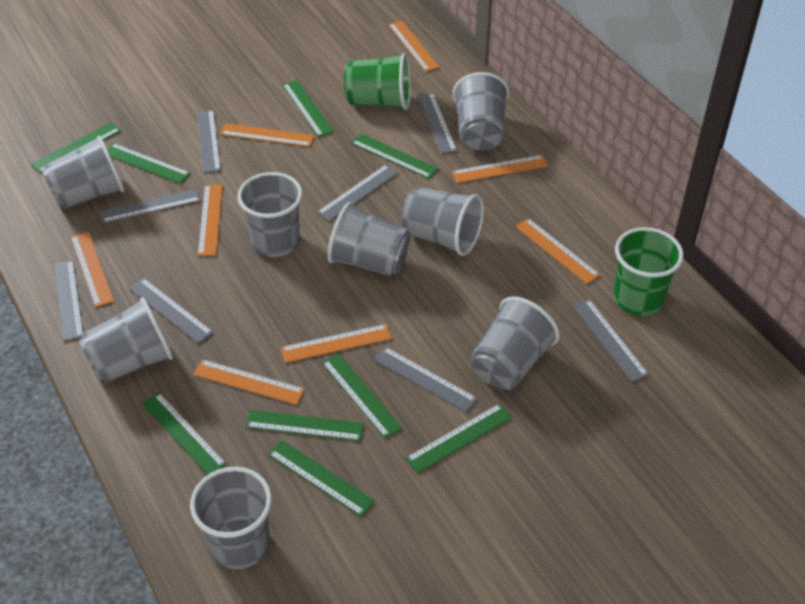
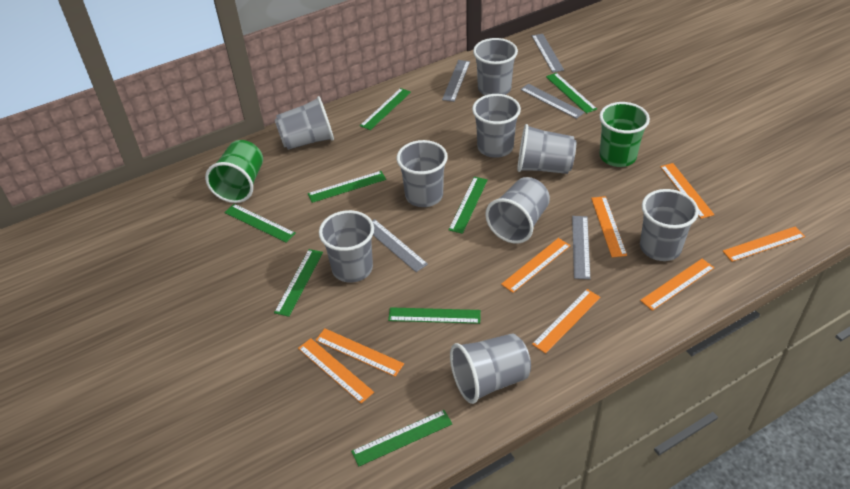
green ruler: [31,122,121,173] [107,143,190,184] [142,392,227,475] [246,410,364,441] [268,440,375,517] [283,80,334,137] [322,353,402,438] [351,134,438,179] [405,403,512,473] = 9 -> [224,204,296,243] [274,249,323,317] [308,171,386,203] [351,410,452,466] [360,88,411,130] [388,307,481,324] [449,177,488,234] [546,73,597,114] = 8
grey cup: [42,136,125,209] [79,297,173,383] [190,466,272,569] [238,172,303,257] [327,202,411,277] [401,187,484,256] [452,72,509,150] [470,297,560,390] = 8 -> [275,96,334,150] [319,210,374,283] [397,140,448,207] [450,334,531,404] [472,94,521,158] [473,38,518,95] [485,177,550,244] [517,124,576,174] [640,189,699,261] = 9
grey ruler: [54,260,83,341] [99,189,201,223] [129,278,213,344] [197,110,221,173] [317,164,399,221] [374,347,478,412] [417,93,457,154] [573,299,649,382] = 8 -> [372,219,428,272] [442,60,470,102] [520,84,585,119] [532,34,564,72] [572,216,590,279] = 5

